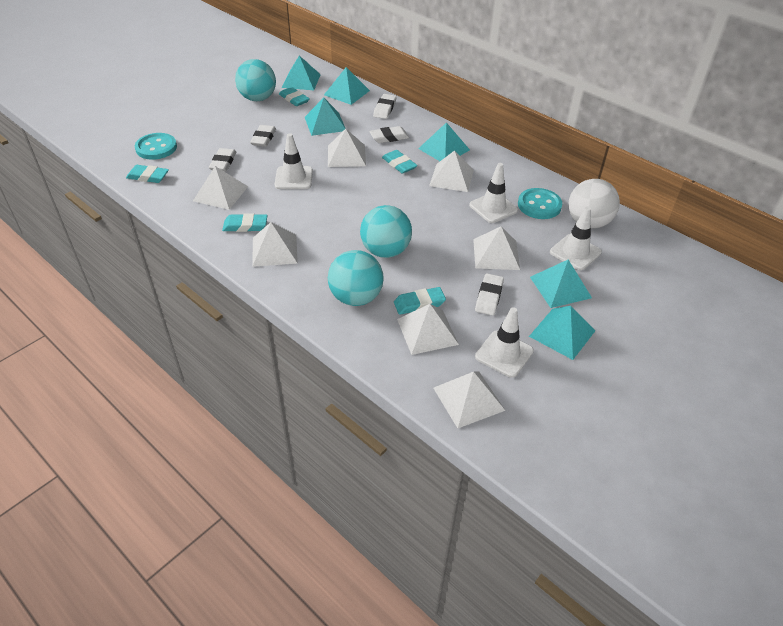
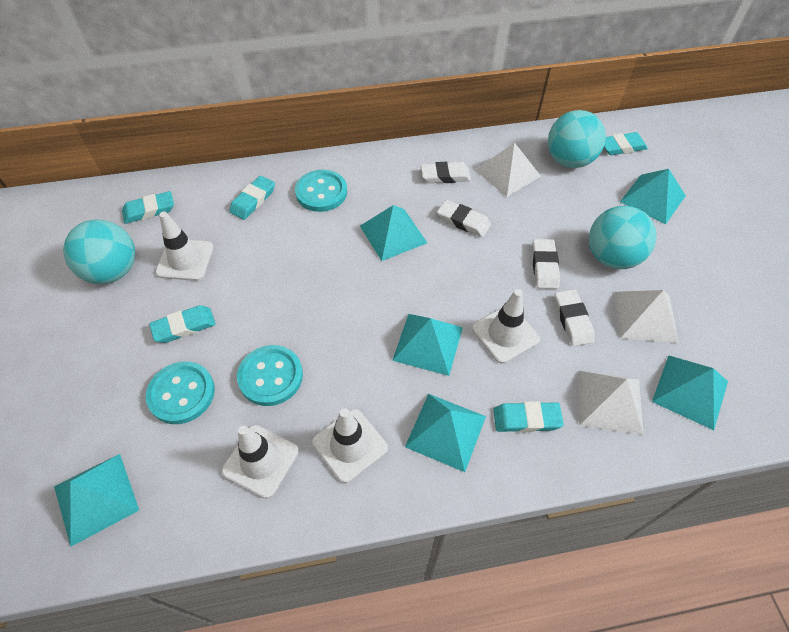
turquoise button: [135,133,177,160] [518,188,562,219] = 2 -> [146,361,215,424] [237,345,303,406] [295,170,347,212] = 3
white ball: [568,179,620,229] = 1 -> none = 0
white eraser: [209,148,236,171] [250,125,276,147] [369,126,409,143] [373,94,396,119] [475,273,504,316] = 5 -> [421,162,471,183] [437,200,491,237] [532,239,560,289] [554,289,595,346] = 4
white pyramid: [193,166,248,210] [252,222,298,267] [328,129,366,167] [397,304,459,355] [429,150,474,192] [433,372,505,428] [473,227,520,270] = 7 -> [475,142,541,197] [579,371,644,435] [614,290,679,343] = 3

